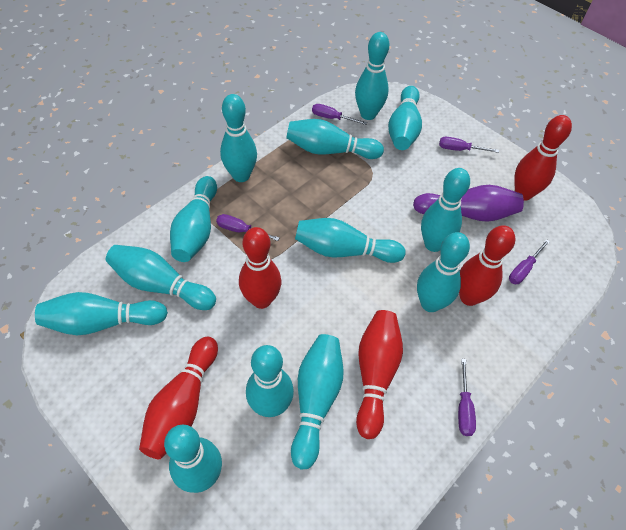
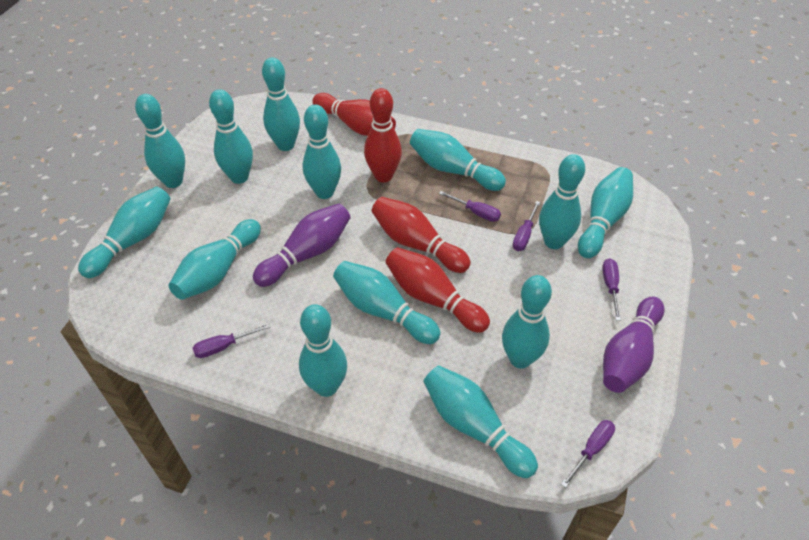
purple bowling pin: [413,185,524,222] = 1 -> [253,203,351,287] [603,297,664,393] = 2
red bowling pin: [139,337,218,459] [239,227,281,309] [356,310,403,439] [459,225,515,306] [514,115,572,201] = 5 -> [312,93,396,136] [364,88,402,182] [372,197,471,273] [386,247,490,333] = 4

